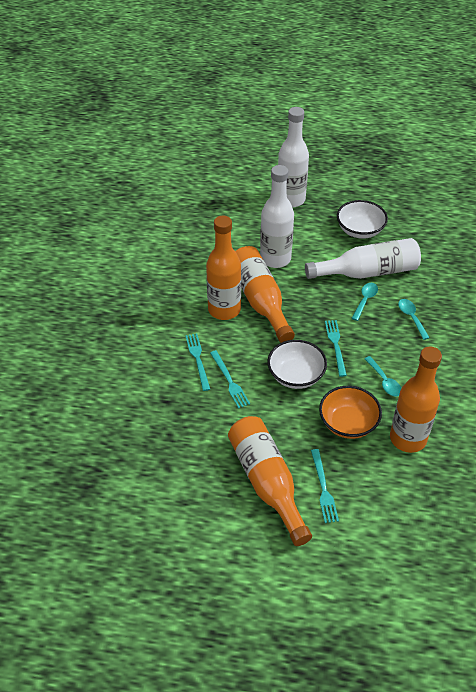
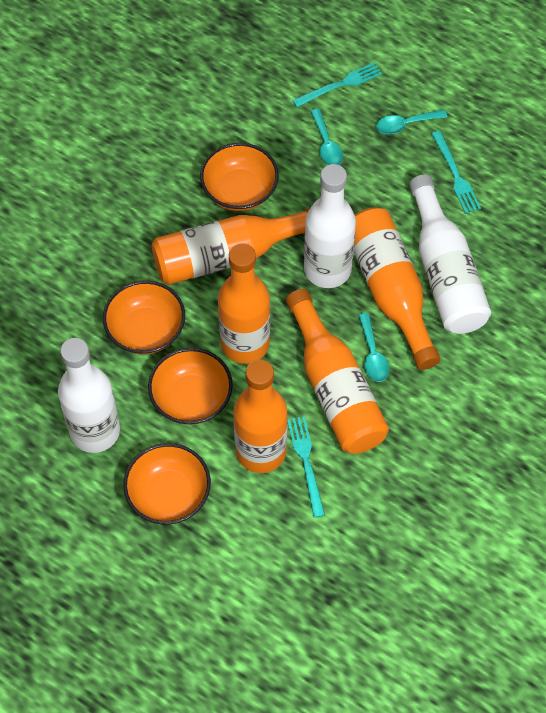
orange bottle: [206,216,241,320] [228,416,312,546] [235,246,295,343] [390,347,442,453] = 4 -> [152,208,310,285] [218,243,270,364] [233,360,288,473] [286,289,389,454] [354,207,441,370] = 5
orange bowl: [319,386,382,439] = 1 -> [103,280,185,355] [123,443,211,524] [148,348,233,425] [200,143,279,211] = 4
turquoise fork: [185,334,210,391] [210,350,250,409] [311,449,339,523] [325,320,347,377] = 4 -> [288,416,325,518] [293,62,382,107] [432,131,481,214] = 3
white bowl: [267,340,327,389] [337,200,388,239] = 2 -> none = 0

